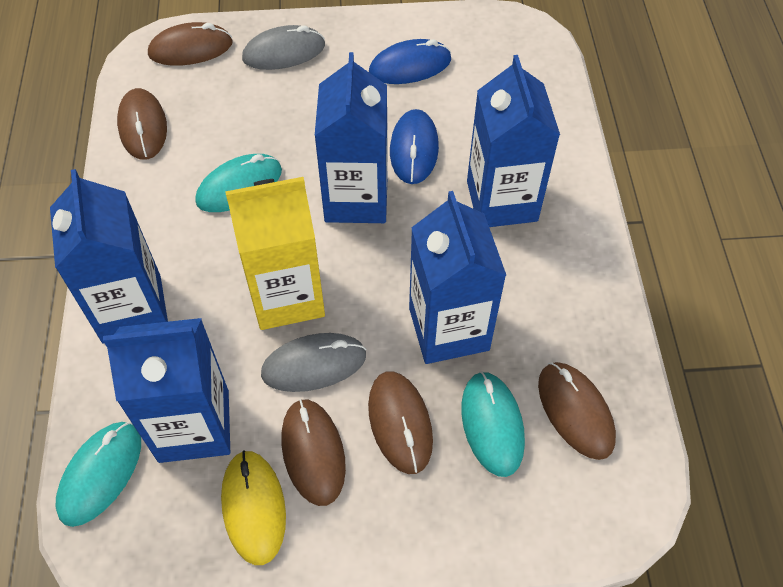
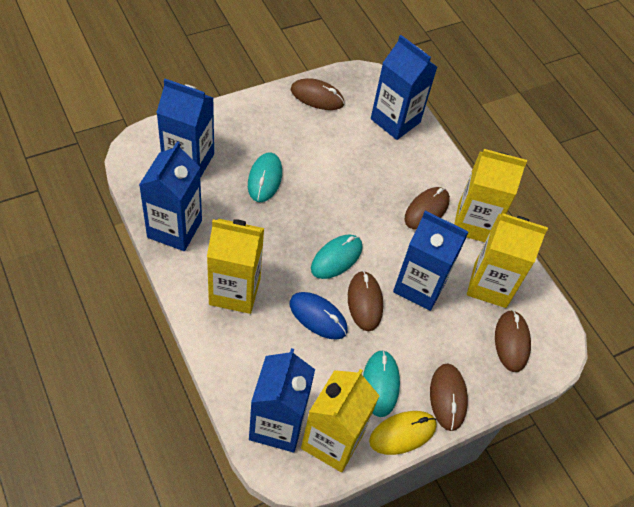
blue mouse: [369,39,451,84] [390,109,439,184] = 2 -> [290,292,348,340] = 1
grey mouse: [242,25,325,70] [261,333,366,392] = 2 -> none = 0
yellow carton: [225,177,325,330] = 1 -> [207,219,264,314] [301,369,380,472] [454,149,527,242] [467,213,548,308] = 4

